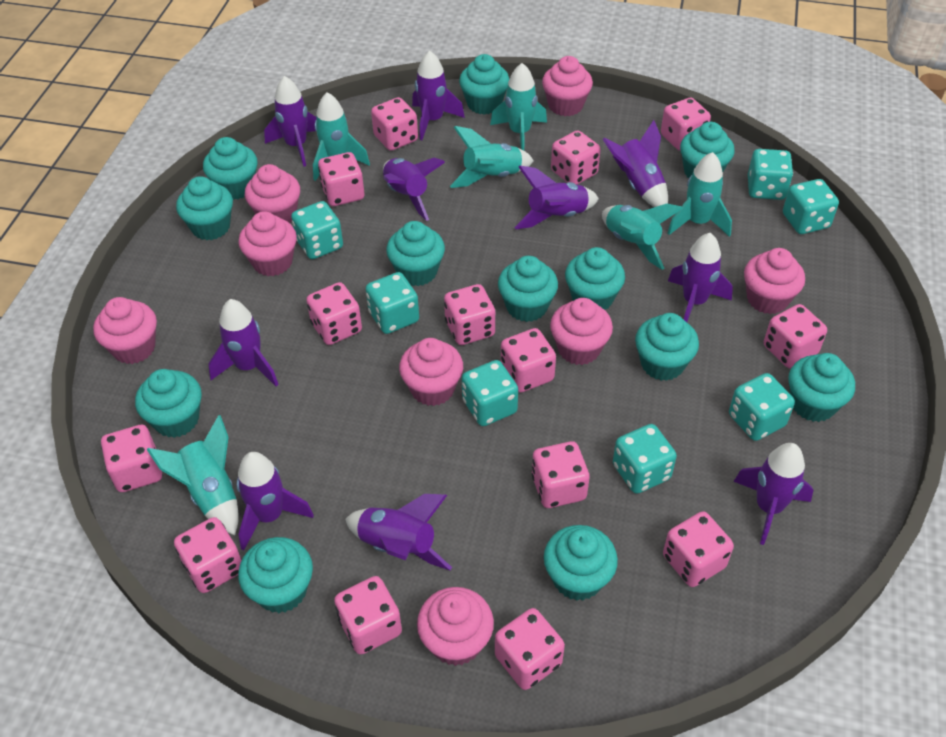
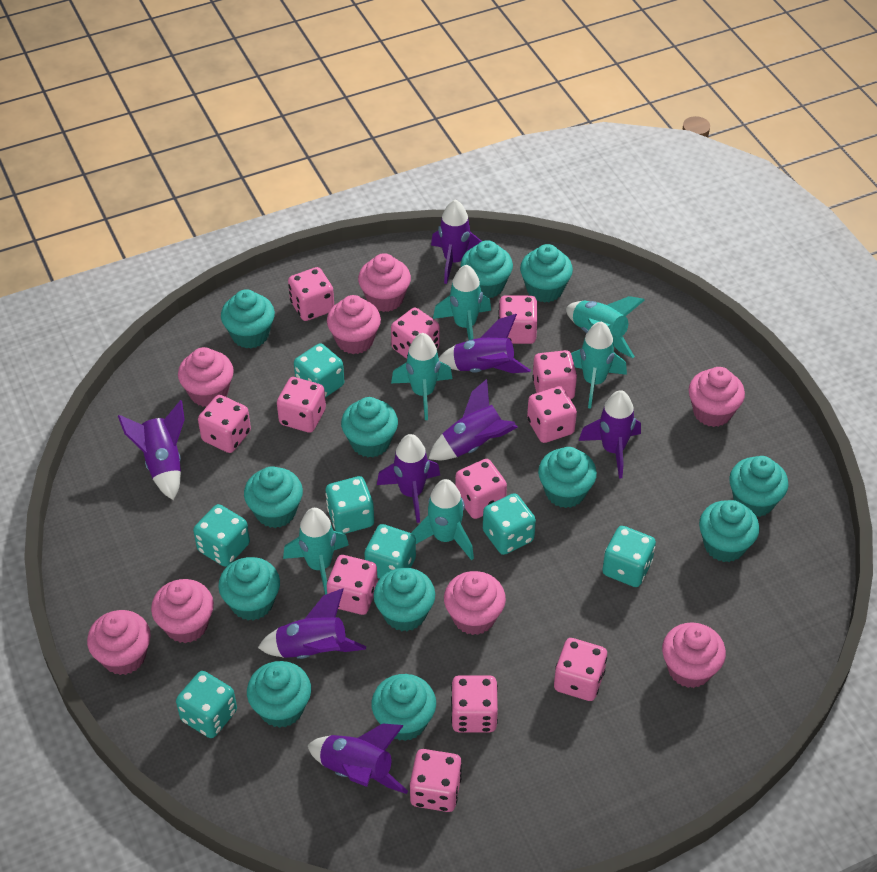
pink dice: [101,425,162,492] [174,517,242,593] [306,282,362,345] [318,152,364,206] [334,576,402,655] [371,97,418,151] [444,284,495,345] [495,608,565,690] [501,328,556,392] [532,441,590,508] [551,130,601,185] [661,98,711,151] [663,511,734,587] [764,304,827,368] = 14 -> [198,395,251,453] [277,377,326,433] [288,267,334,321] [327,555,378,615] [391,308,440,359] [410,749,462,812] [451,675,498,732] [455,459,507,519] [498,295,537,344] [527,386,577,443] [532,350,577,399] [554,638,607,701] = 12
purple rocket: [209,299,279,387] [237,452,314,550] [264,76,316,167] [345,494,452,571] [383,158,445,221] [412,50,465,140] [514,166,599,229] [602,120,668,207] [668,233,733,322] [734,443,813,545] = 10 -> [118,400,185,500] [258,588,366,659] [307,723,408,794] [377,434,440,523] [428,379,518,460] [431,200,482,284] [439,314,531,373] [579,390,641,479] = 8

